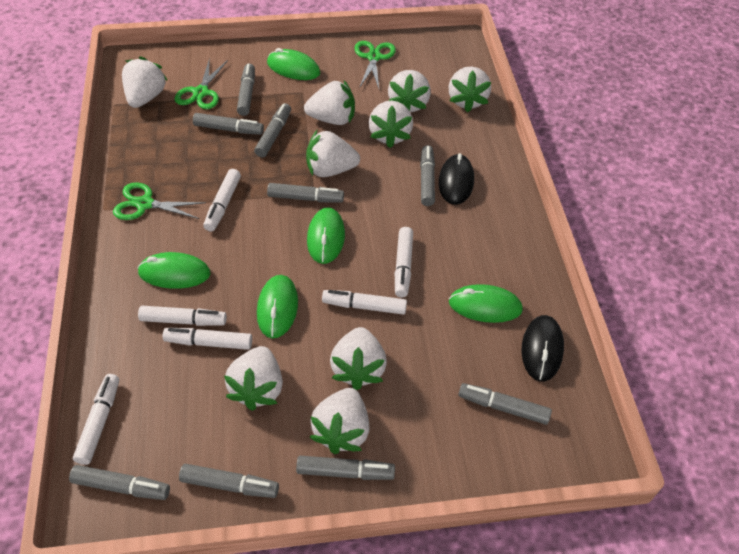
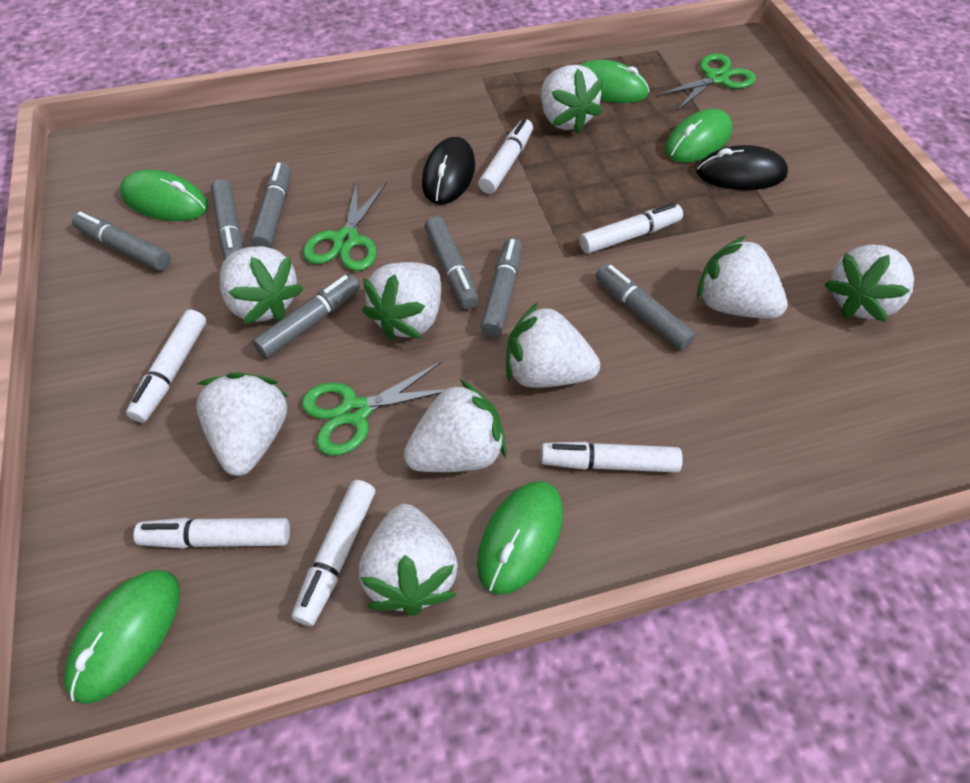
grey marker: [69,465,170,500] [179,464,279,498] [193,113,264,135] [237,64,255,116] [254,103,291,157] [267,183,344,203] [296,456,395,480] [420,145,435,206] [458,383,552,425] = 9 -> [72,212,171,271] [211,179,243,259] [251,162,291,248] [253,274,360,358] [425,216,479,309] [480,238,522,337] [596,264,696,350] = 7

